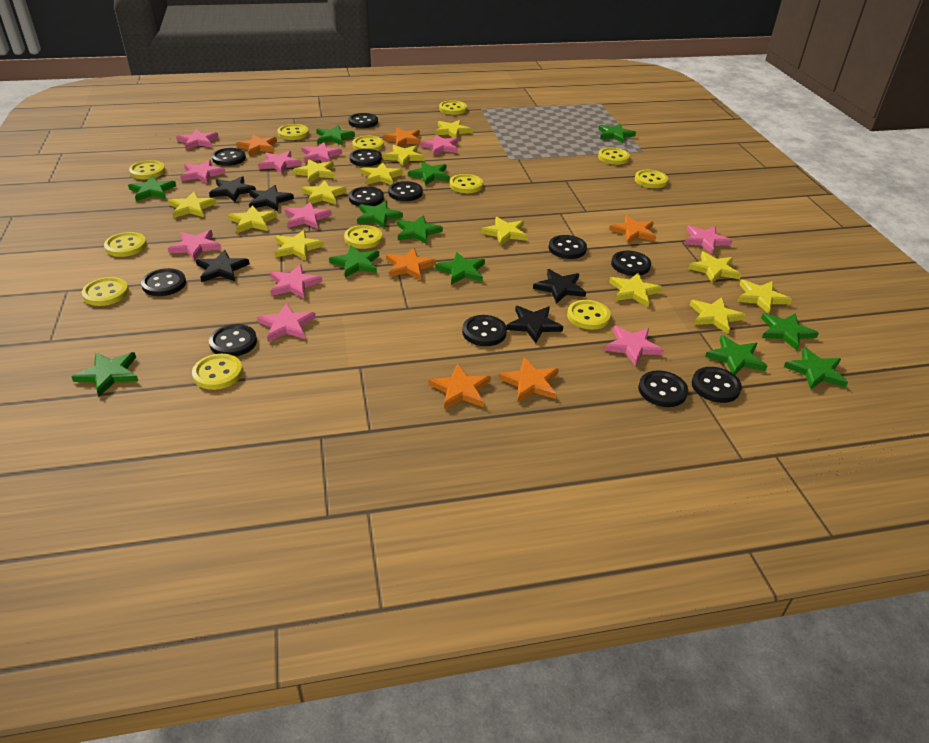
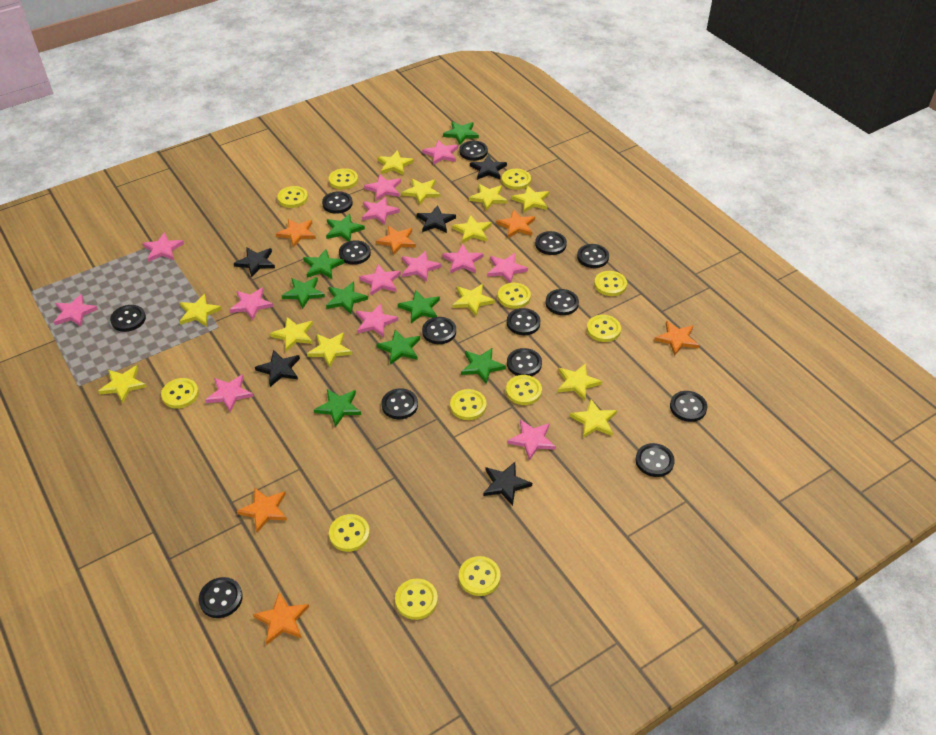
black button: [141,268,186,296] [209,324,257,357] [212,148,246,166] [348,113,378,128] [349,187,384,206] [350,149,382,167] [388,181,423,201] [462,315,507,346] [549,235,587,259] [611,251,651,276] [638,370,688,407] [692,367,742,403] = 12 -> [110,305,146,332] [199,577,243,618] [322,191,353,214] [339,240,371,265] [382,388,418,419] [422,317,456,344] [459,141,488,161] [507,308,540,335] [507,348,542,376] [535,231,567,255] [546,289,579,315] [577,244,609,268] [635,443,675,477] [670,391,707,422] = 14
green star: [71,352,138,396] [128,176,176,201] [316,125,355,145] [329,245,379,278] [357,201,403,229] [397,215,443,244] [408,162,450,185] [435,252,485,285] [598,124,636,143] [705,335,767,375] [761,313,819,350] [784,347,848,389] = 12 -> [282,277,325,309] [303,249,344,279] [314,389,361,427] [326,214,365,242] [326,281,368,314] [376,329,420,365] [398,290,440,323] [443,121,479,145] [461,348,506,384] = 9
pink star: [168,230,221,261] [176,129,219,150] [180,160,226,184] [257,303,316,342] [258,151,302,174] [270,264,323,298] [285,201,332,229] [301,142,342,163] [420,135,458,155] [604,326,664,366] [684,225,732,254] = 11 -> [54,294,98,327] [142,232,184,262] [205,374,254,413] [229,287,273,320] [356,304,398,337] [359,264,401,295] [362,197,400,225] [364,174,401,201] [402,251,441,282] [422,140,458,165] [442,244,483,273] [487,253,528,283] [507,420,556,460] = 13
yellow star: [168,192,217,218] [228,205,277,233] [275,230,324,260] [293,159,335,183] [301,180,347,205] [360,162,403,185] [383,145,425,167] [435,120,473,138] [481,217,528,246] [609,273,663,307] [688,251,741,283] [690,297,746,334] [737,280,792,314] = 13 -> [98,366,147,403] [179,294,222,327] [270,317,313,352] [307,333,352,368] [377,150,414,175] [402,179,440,205] [452,215,492,243] [452,284,495,316] [469,184,507,211] [512,185,549,212] [558,363,602,401] [570,399,617,438] = 12

